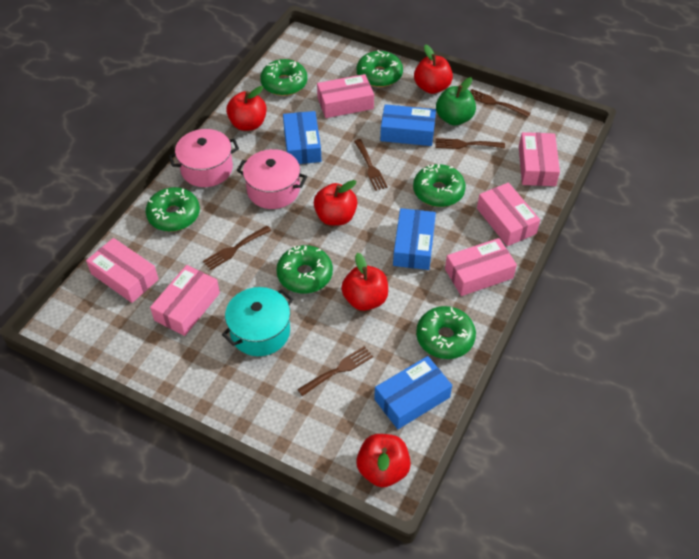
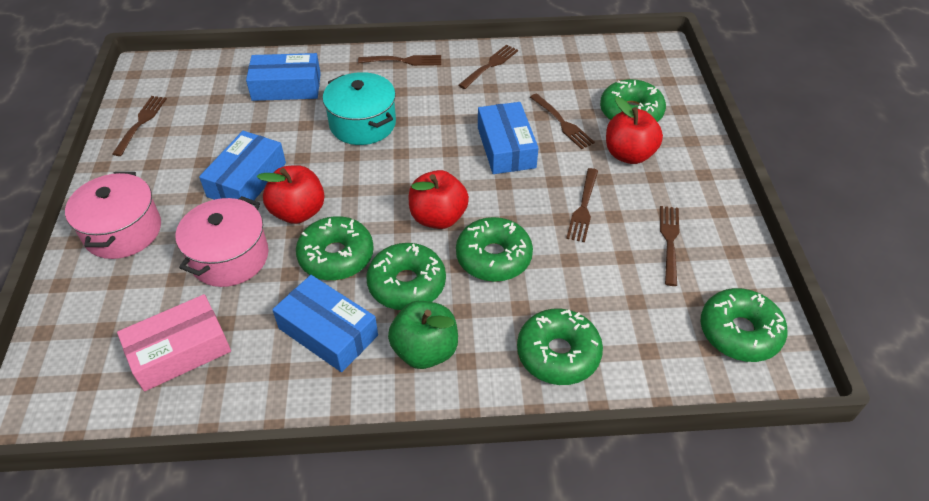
brown fork: [203,226,271,270] [297,346,373,396] [354,139,388,191] [436,138,505,149] [470,89,531,117] = 5 -> [112,96,167,156] [358,55,441,66] [458,45,518,89] [530,94,595,149] [566,168,598,242] [660,206,679,286] = 6
pink box: [86,238,159,303] [150,265,220,336] [317,74,374,118] [445,238,517,296] [477,183,540,246] [519,132,560,186] = 6 -> [117,294,231,391] = 1
red apple: [226,86,267,131] [314,180,357,226] [341,253,388,311] [356,434,411,487] [414,44,453,94] = 5 -> [257,165,325,224] [409,170,469,229] [606,97,663,164] = 3

